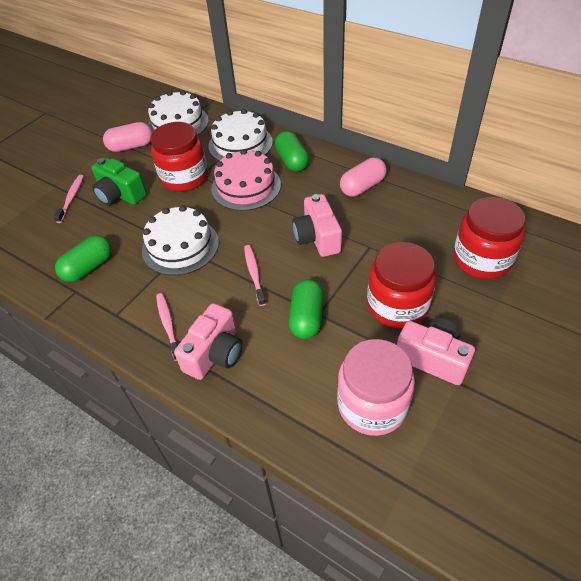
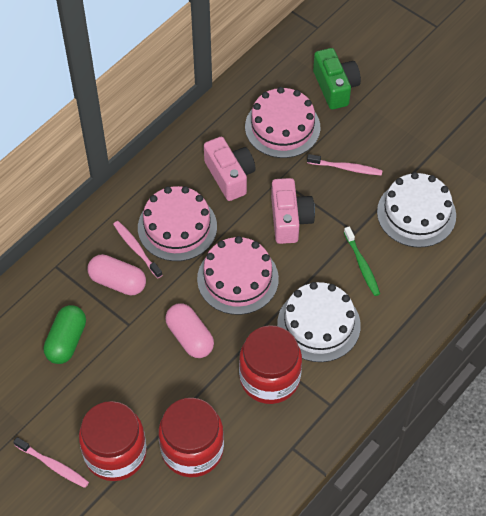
green capsule: [55,235,112,282] [275,131,309,171] [289,279,323,339] = 3 -> [44,305,86,364] = 1
green toothbrush: none = 0 -> [344,226,380,296] = 1
pink cake: [211,149,281,211] = 1 -> [138,186,217,261] [197,236,279,315] [245,87,320,158] = 3
pink camera: [174,303,243,380] [292,194,342,257] [397,318,475,385] = 3 -> [204,137,255,201] [271,178,315,244] = 2
pink jar: [337,339,415,436] = 1 -> none = 0
white cake: [142,205,219,276] [148,90,209,136] [208,109,273,161] = 3 -> [277,282,361,362] [377,172,456,248] = 2

